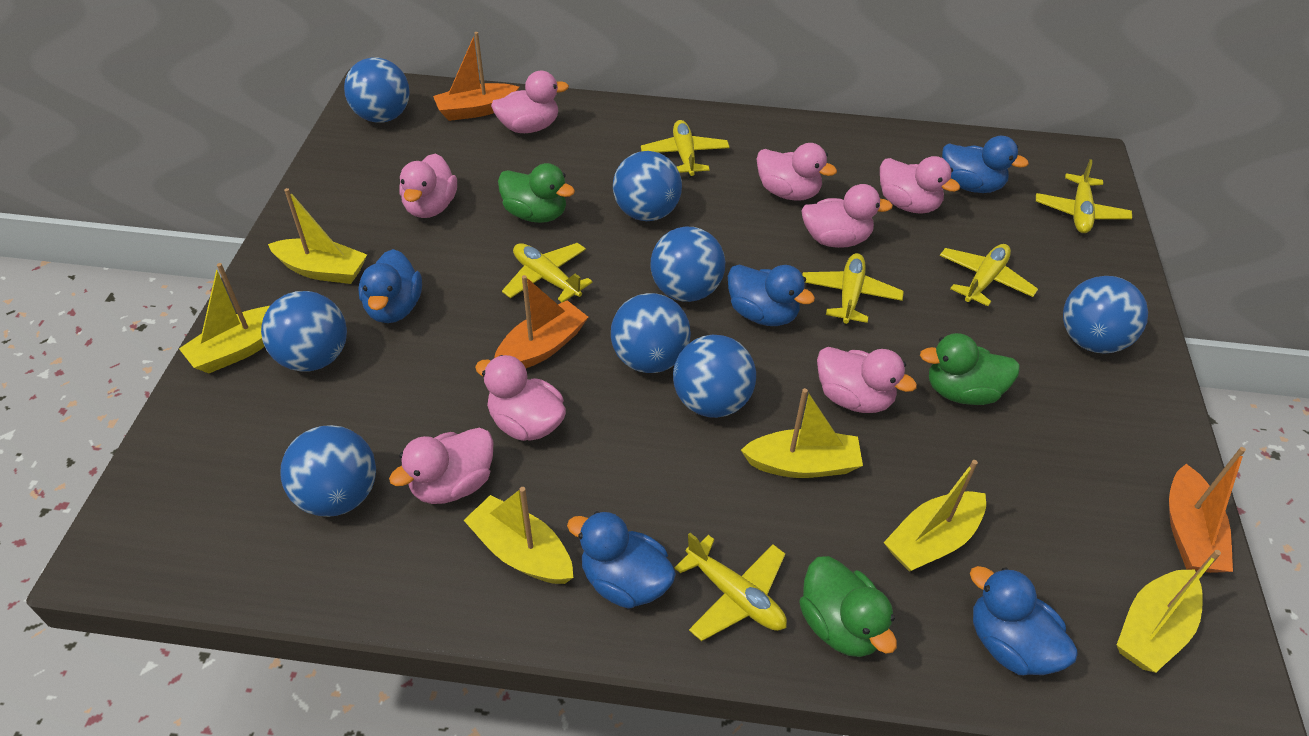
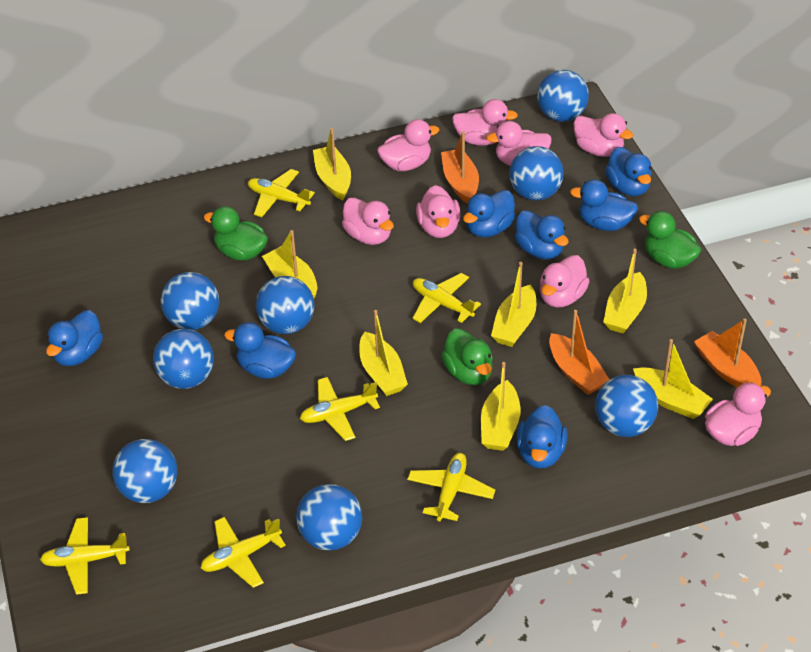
blue duck: [358,249,422,323] [567,511,676,609] [728,264,815,326] [942,136,1029,193] [970,566,1078,675] = 5 -> [46,310,103,366] [224,322,296,379] [463,190,516,238] [514,210,569,259] [516,405,567,469] [570,179,638,231] [605,147,651,196] = 7
yellow boat: [179,263,270,373] [268,188,367,284] [463,487,574,584] [741,388,863,478] [884,460,986,572] [1117,550,1221,673] = 6 -> [262,230,317,298] [313,128,351,200] [359,310,408,396] [481,362,521,451] [491,262,536,347] [603,249,647,333] [633,339,713,419] = 7

